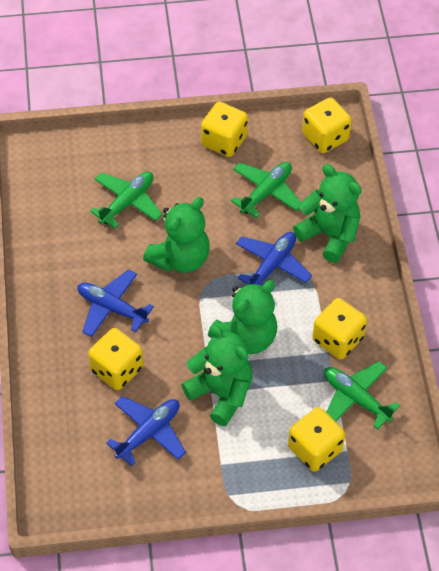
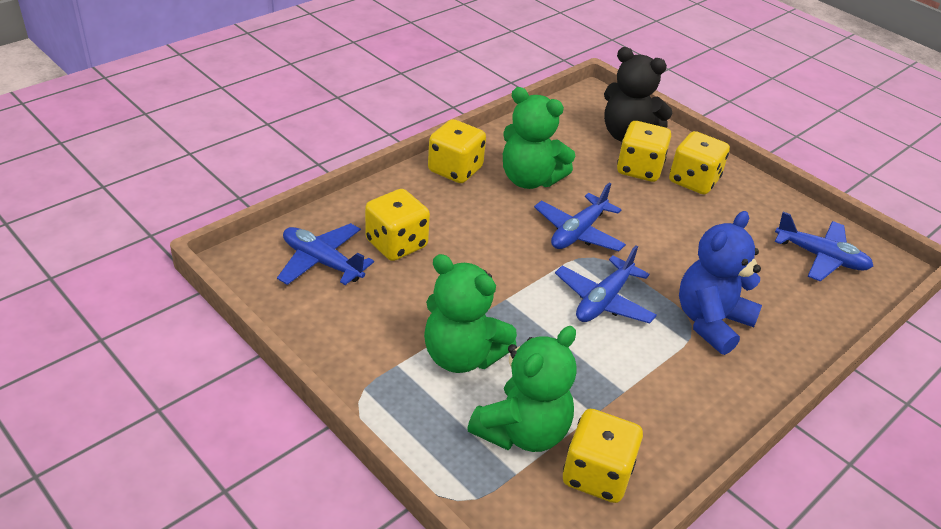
black teddy bear: none = 0 -> [604,47,672,142] = 1
blue plane: [77,270,154,337] [106,396,186,466] [236,232,312,286] = 3 -> [277,223,374,285] [534,182,626,251] [555,245,657,324] [775,212,873,282] = 4
blue teddy bear: none = 0 -> [679,211,762,355] = 1
green plane: [90,171,163,229] [231,162,301,218] [324,361,400,430] = 3 -> none = 0
green teddy bear: [143,197,210,273] [181,325,253,426] [208,280,277,354] [293,164,362,263] = 4 -> [424,254,517,373] [467,326,577,452] [503,87,575,189] = 3

